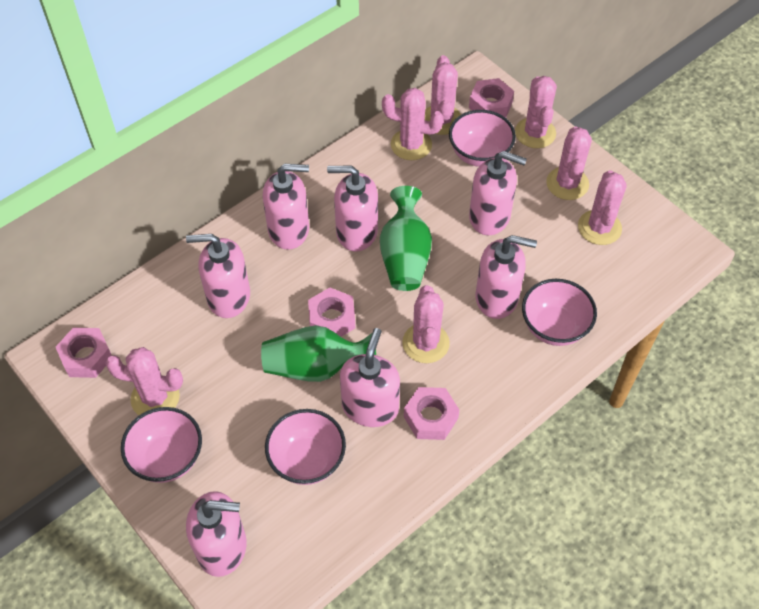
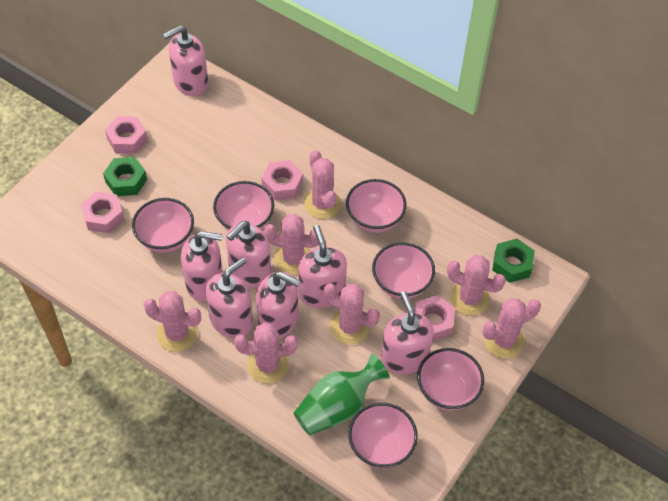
green nut: none = 0 -> [103,157,147,196] [492,239,535,283] = 2
green vase: [261,325,376,382] [380,186,432,291] = 2 -> [294,354,390,435] = 1
pink bowl: [121,407,202,483] [265,409,346,485] [449,110,516,167] [522,279,597,346] = 4 -> [132,198,194,253] [213,181,274,230] [346,179,407,233] [348,403,418,468] [372,242,435,299] [417,348,484,411] = 6

